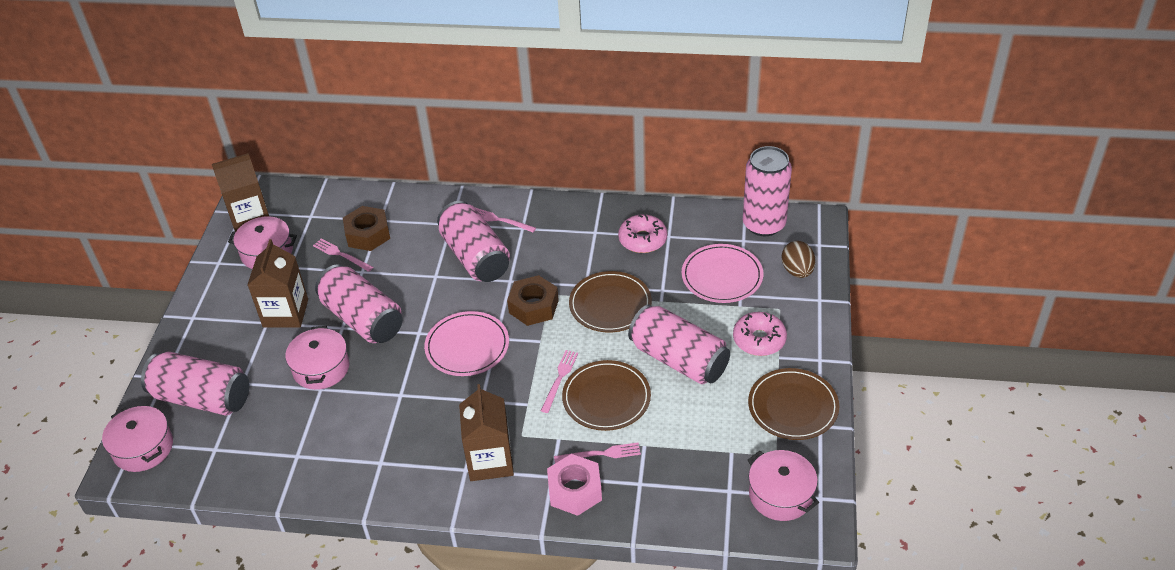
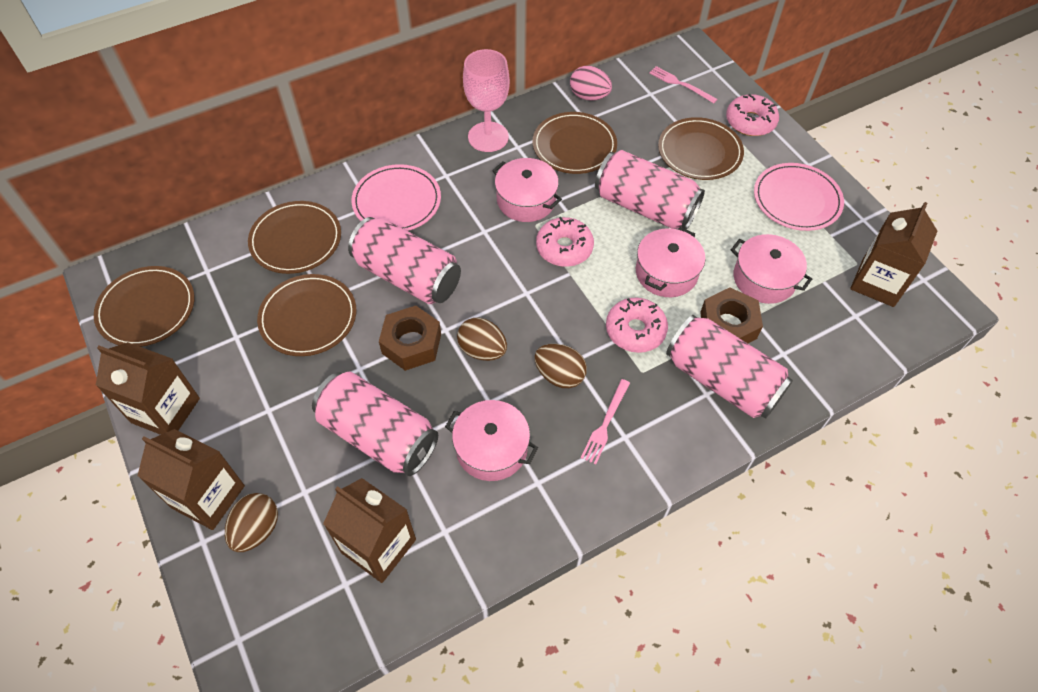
brown carton: [212,153,269,232] [247,239,308,328] [459,384,514,481] = 3 -> [96,342,200,435] [137,429,245,530] [323,478,416,583] [850,202,937,307] = 4
brown egg: [782,241,816,278] = 1 -> [225,493,278,552] [457,317,507,361] [535,344,587,388] = 3
brown plate: [562,360,651,431] [569,271,652,332] [748,368,839,440] = 3 -> [94,266,194,347] [248,201,341,274] [257,274,356,356] [533,112,617,174] [658,117,744,180] = 5
pink can: [141,352,249,415] [315,264,403,343] [437,201,510,282] [628,305,730,384] [743,146,792,236] = 5 -> [312,372,438,476] [348,217,461,304] [595,150,705,230] [666,315,793,419] = 4
pink donut: [618,214,667,253] [733,312,787,356] = 2 -> [536,217,594,267] [606,298,668,353] [726,94,779,136] = 3
pink egg: none = 0 -> [570,66,612,101] = 1
pink fork: [313,239,373,272] [476,208,536,232] [541,350,578,413] [554,443,641,463] = 4 -> [581,379,630,465] [649,66,717,103] = 2
pink goblet: none = 0 -> [463,49,510,152] = 1
pink nut: [547,454,602,516] = 1 -> none = 0

